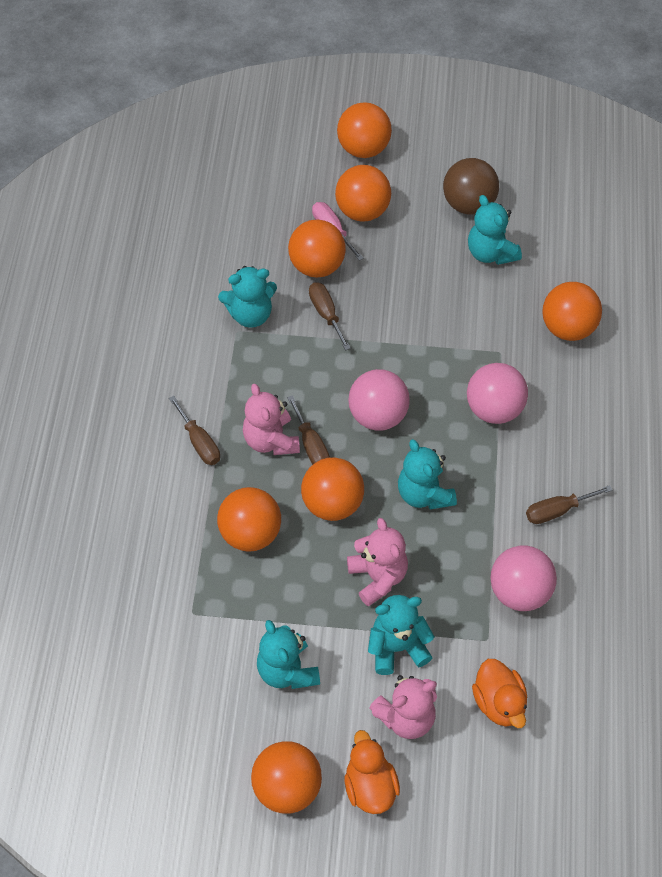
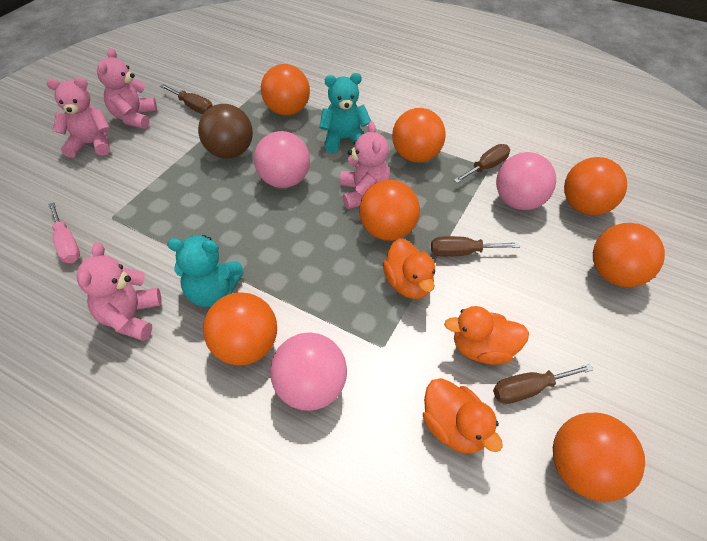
orange duck: [345,730,400,814] [472,659,527,728] = 2 -> [383,239,435,299] [423,378,503,453] [444,306,529,365] = 3
pink teddy bear: [243,384,300,455] [347,518,408,607] [369,675,437,739] = 3 -> [47,77,110,158] [77,242,162,341] [97,48,157,129] [340,121,390,209] = 4
turquoise teddy bear: [218,266,277,328] [257,620,320,689] [368,595,434,675] [398,439,457,509] [468,195,522,265] = 5 -> [167,235,244,307] [319,73,371,153] = 2

